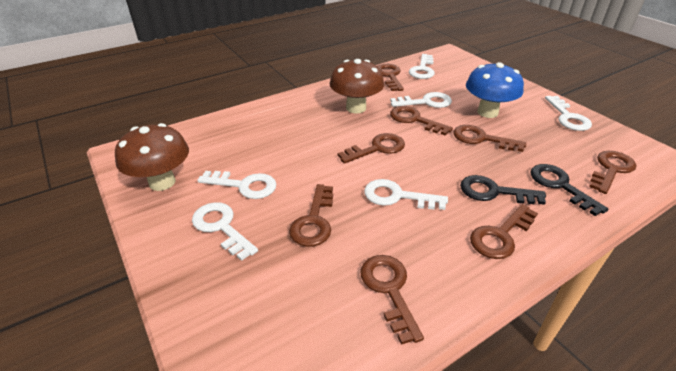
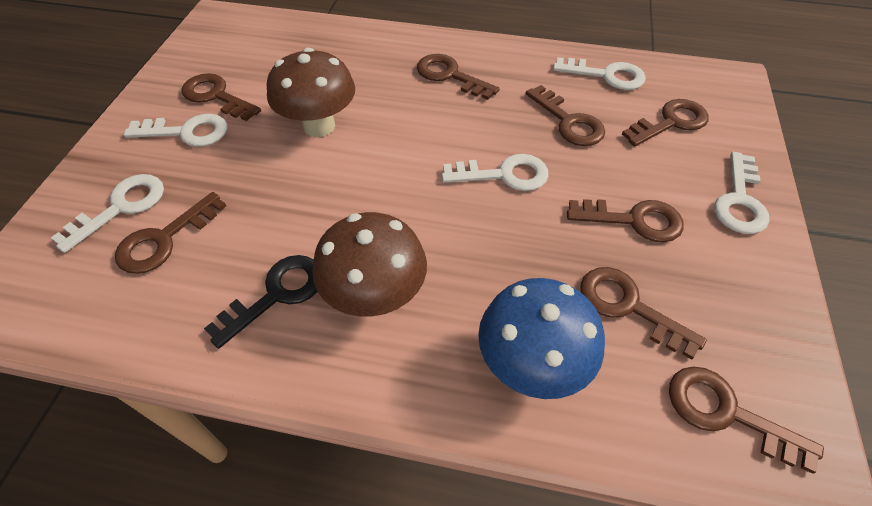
black key: [460,175,546,205] [530,164,609,216] = 2 -> [204,255,317,349] = 1
white key: [192,202,258,261] [197,171,276,199] [364,179,448,210] [390,92,452,108] [409,54,435,79] [545,96,592,131] = 6 -> [51,174,164,253] [124,114,227,147] [442,154,549,191] [553,57,646,90] [714,152,770,234] = 5

